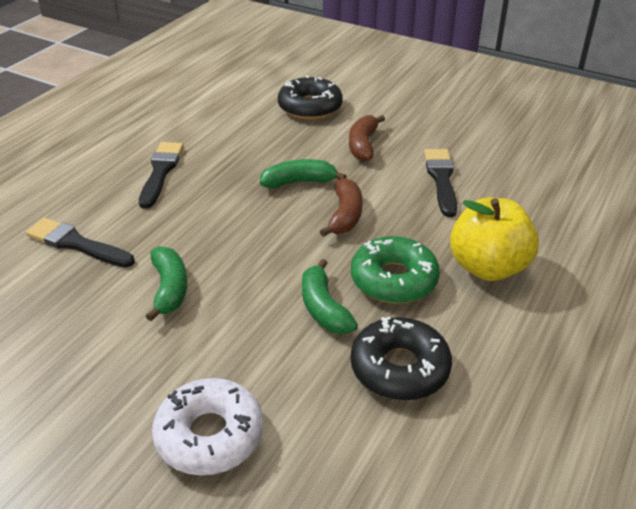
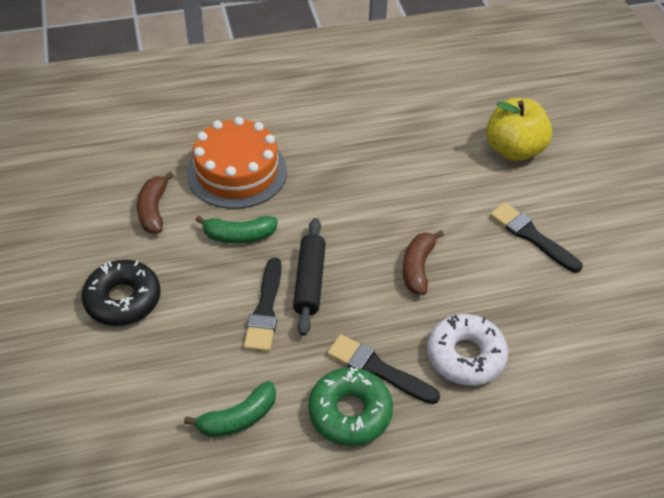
black donut: [278,75,343,119] [351,316,452,400] = 2 -> [82,260,161,326] = 1
black rolling pin: none = 0 -> [293,218,326,336] = 1
green banana: [146,246,187,321] [260,159,346,188] [302,259,358,334] = 3 -> [184,381,276,437] [195,216,278,243] = 2
orange cake: none = 0 -> [187,117,287,209] = 1

